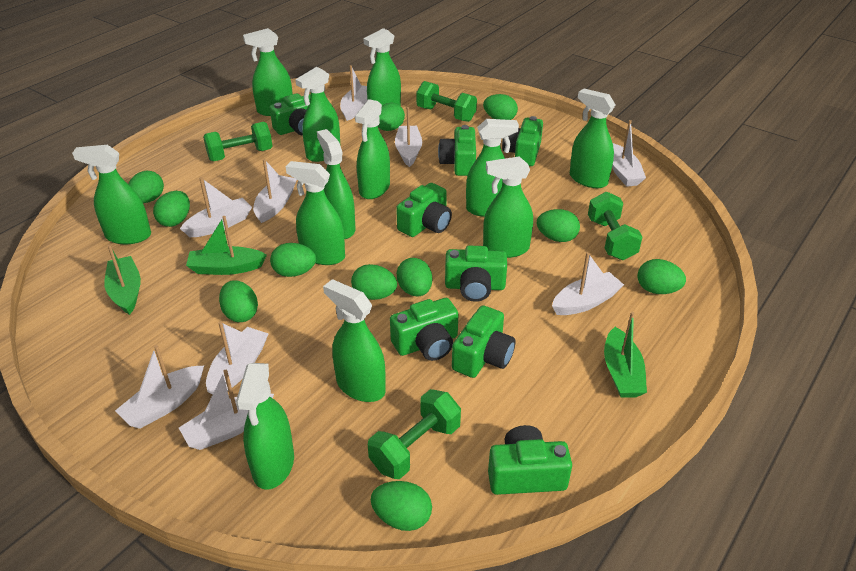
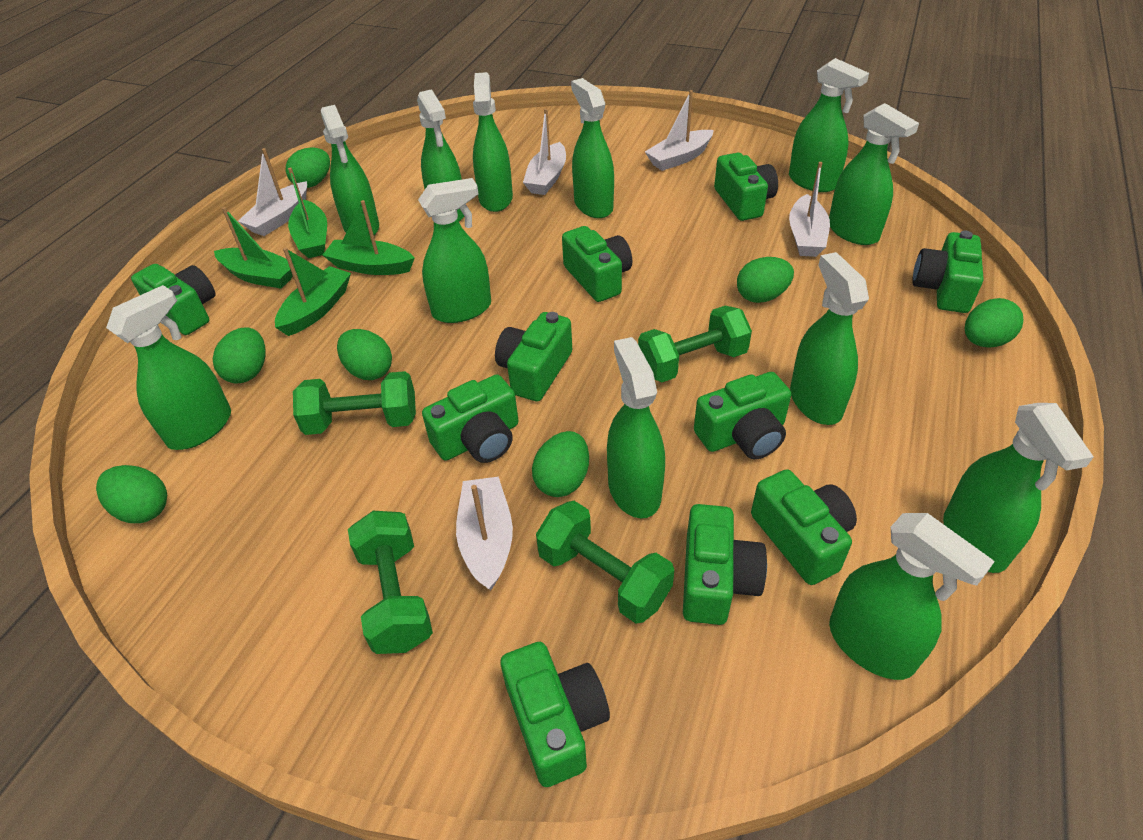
green boat: [104,245,141,315] [186,216,267,275] [604,312,647,398] = 3 -> [214,207,294,289] [275,247,351,336] [288,167,327,258] [323,200,415,275] = 4
green camera: [270,93,311,135] [390,298,458,361] [396,183,452,237] [438,125,476,176] [445,246,507,302] [452,305,515,378] [488,425,572,495] [502,116,543,166] = 8 -> [131,264,215,335] [422,374,519,463] [495,312,572,401] [500,642,610,787] [562,226,632,302] [683,504,767,625] [694,372,791,459] [714,153,778,221] [751,470,857,585] [912,231,983,313] = 10
green egg: [128,171,164,203] [153,191,190,227] [219,280,258,322] [270,243,316,277] [351,264,397,300] [371,481,432,531] [378,103,405,131] [397,258,432,297] [483,94,518,120] [537,209,580,242] [637,259,686,294] = 11 -> [96,465,167,523] [213,327,266,383] [286,147,330,188] [337,329,392,380] [532,431,589,497] [737,257,794,303] [965,298,1023,347] = 7
white boat: [115,345,204,429] [179,370,274,450] [180,177,252,237] [206,321,269,395] [253,159,297,223] [340,65,368,121] [395,107,422,167] [552,252,624,315] [612,120,646,187] = 9 -> [238,148,307,236] [456,477,513,590] [523,109,566,195] [645,90,714,171] [789,162,830,257] = 5

